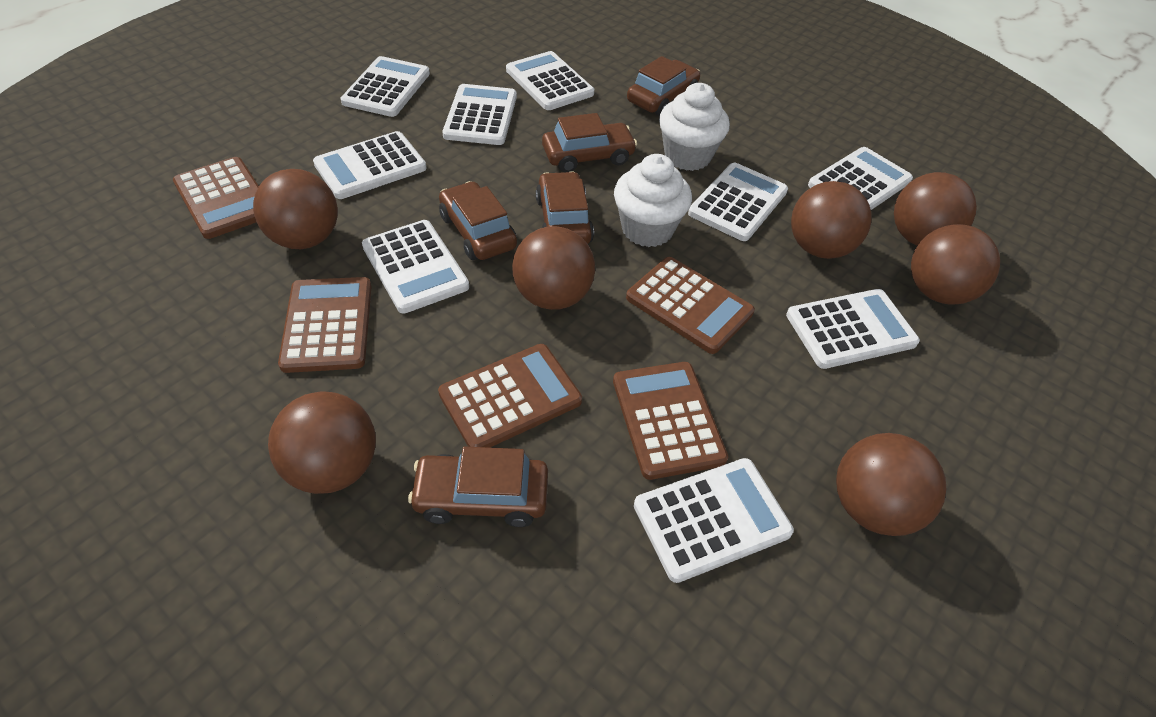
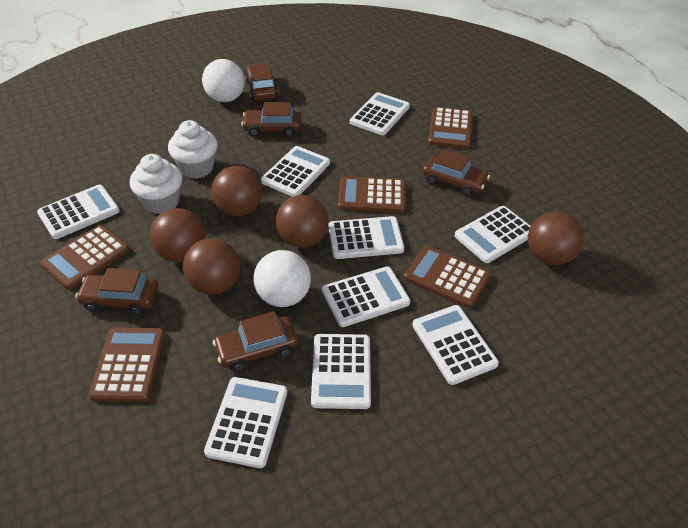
brown ball: [253,169,338,249] [268,391,376,494] [512,226,595,310] [791,181,872,259] [836,433,946,536] [894,172,977,246] [911,224,1000,305] = 7 -> [150,208,206,262] [183,238,240,295] [211,166,262,216] [276,195,329,248] [528,211,584,265] = 5
white ball: none = 0 -> [202,59,245,102] [254,250,311,307] = 2

